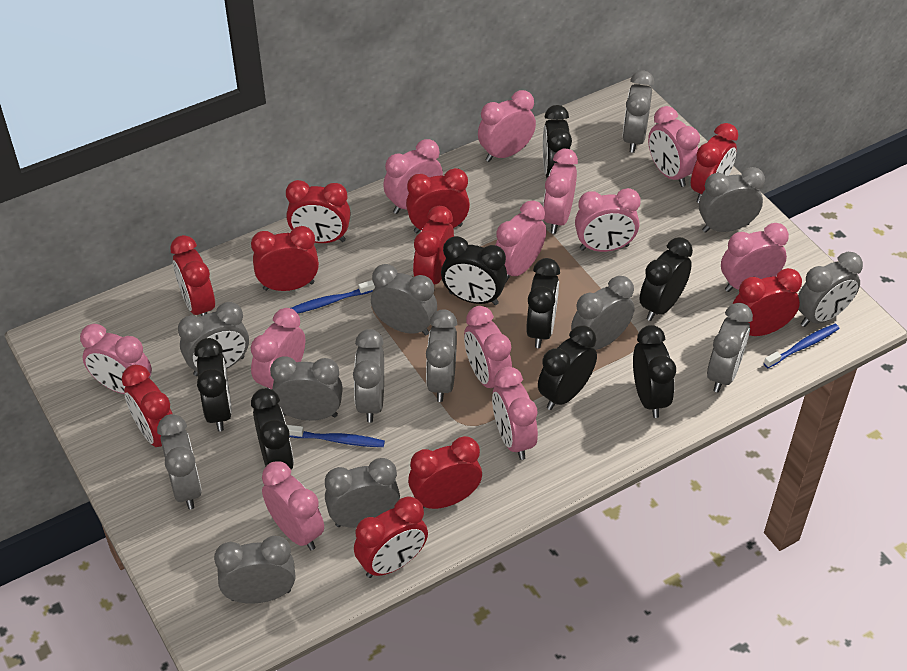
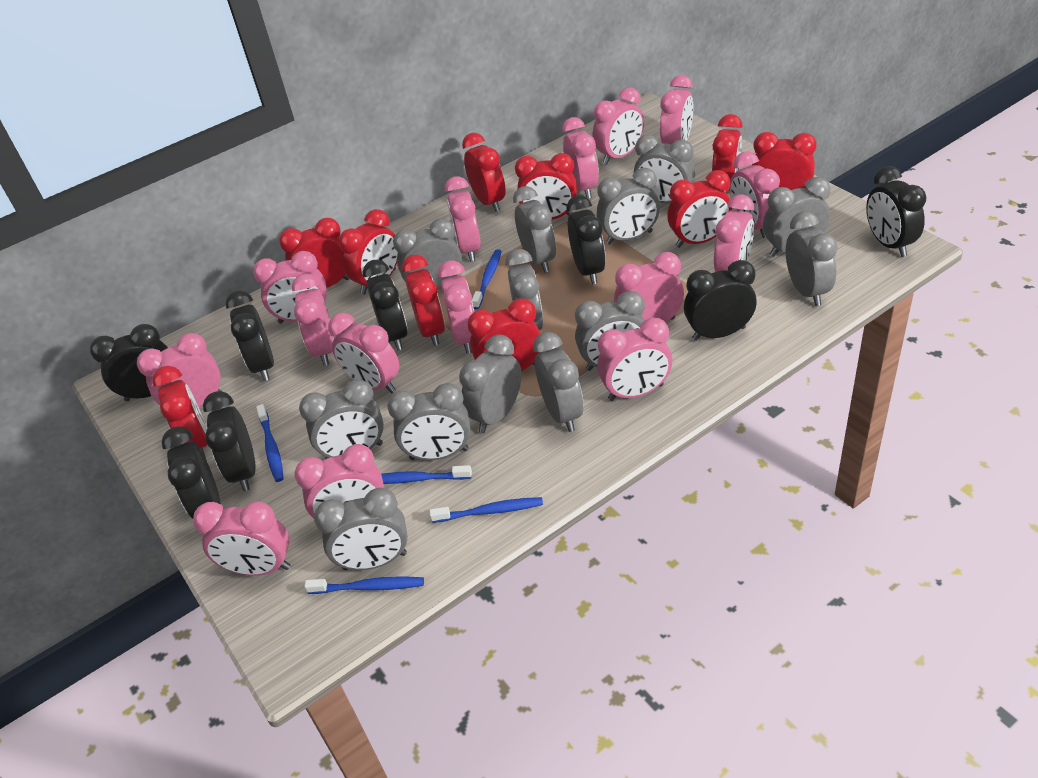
blue toothbrush: [287,425,385,447] [291,280,375,313] [764,324,839,368] = 3 -> [256,404,284,482] [304,576,424,594] [381,465,472,484] [430,497,543,523] [472,249,502,309] = 5
pink clock: [80,324,152,394] [251,308,305,389] [262,461,324,550] [383,139,443,214] [464,306,512,389] [478,90,536,162] [492,367,538,460] [496,201,546,282] [543,149,578,234] [575,188,641,252] [648,106,700,187] [721,223,789,292] = 12 -> [137,333,221,407] [193,501,290,576] [253,251,327,324] [292,274,334,366] [295,444,384,518] [328,313,399,393] [438,260,474,354] [445,176,481,262] [562,117,599,199] [593,87,644,165] [597,318,672,401] [614,252,684,323] [660,75,693,144] [714,194,754,272] [730,151,780,238] = 15

